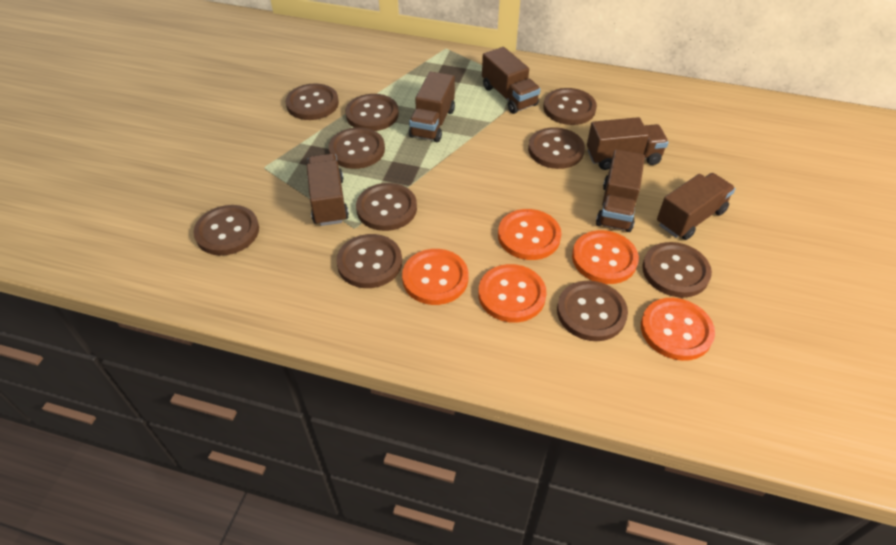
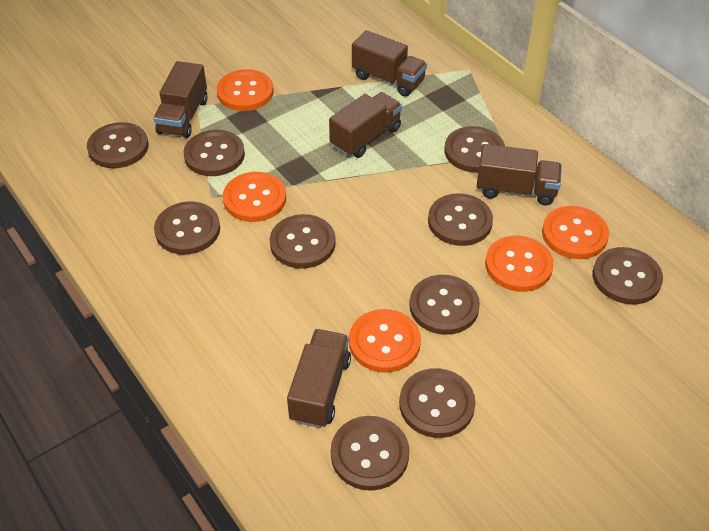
brown truck: [307,154,349,226] [409,71,455,142] [482,47,541,114] [587,117,669,170] [596,149,645,232] [657,173,736,240] = 6 -> [154,61,207,138] [287,329,351,428] [329,92,402,158] [352,30,427,97] [477,144,562,205] = 5

